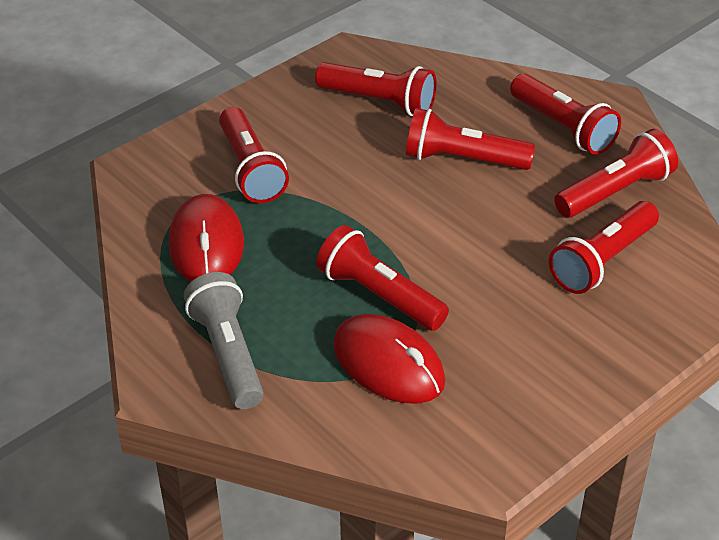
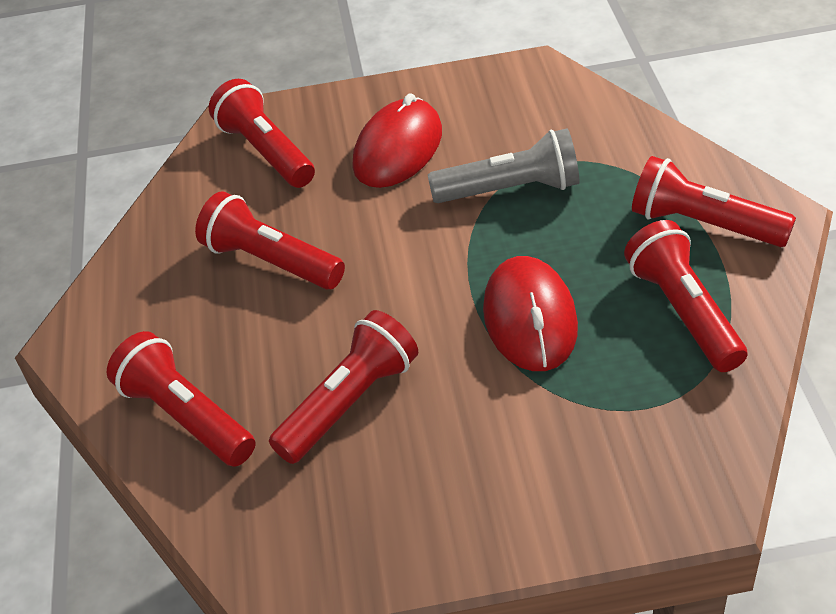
red flashlight: [219,107,289,203] [315,62,436,116] [316,225,449,331] [406,108,535,170] [510,74,621,155] [549,201,659,294] [554,129,678,218] = 7 -> [107,331,256,467] [195,191,345,290] [209,79,315,188] [269,310,418,464] [624,220,747,372] [632,156,796,247] = 6

